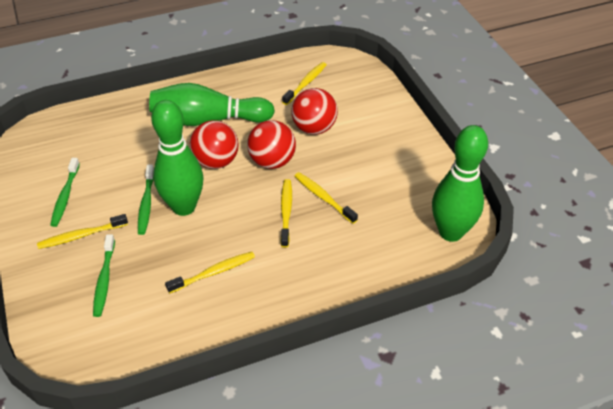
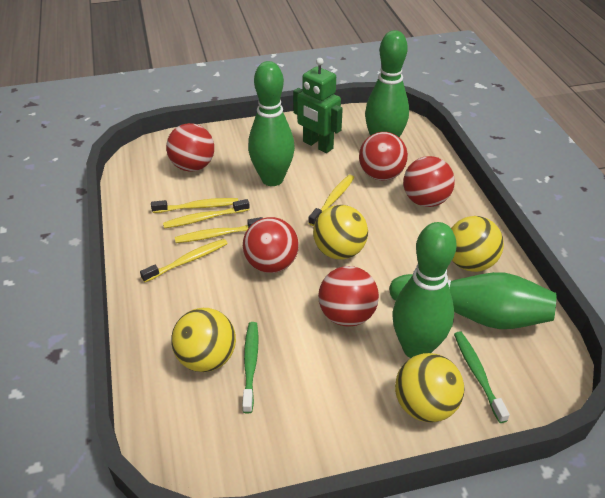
green bowling pin: [149,83,275,126] [151,100,204,216] [432,125,488,242] = 3 -> [248,61,295,186] [365,30,409,138] [389,272,556,329] [392,222,457,358] = 4
green robot: none = 0 -> [293,58,343,153] = 1
green toothbrush: [50,158,80,227] [93,234,115,317] [138,164,154,235] = 3 -> [242,322,258,414] [454,331,510,423] = 2
red ball: [190,120,239,169] [247,120,296,169] [291,88,338,135] = 3 -> [166,123,214,172] [243,217,299,273] [318,266,379,327] [359,132,408,180] [403,156,455,207] = 5
yellow ball: none = 0 -> [171,308,236,372] [313,205,368,260] [395,353,464,423] [451,216,504,272] = 4

